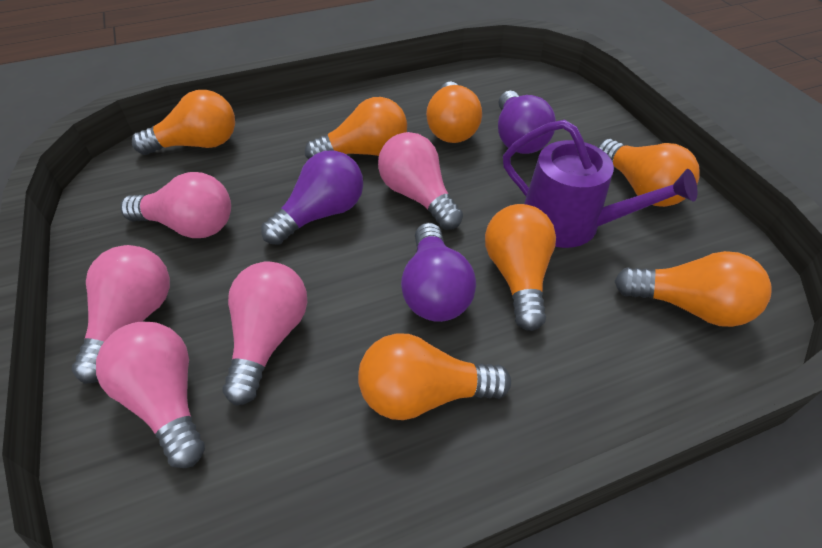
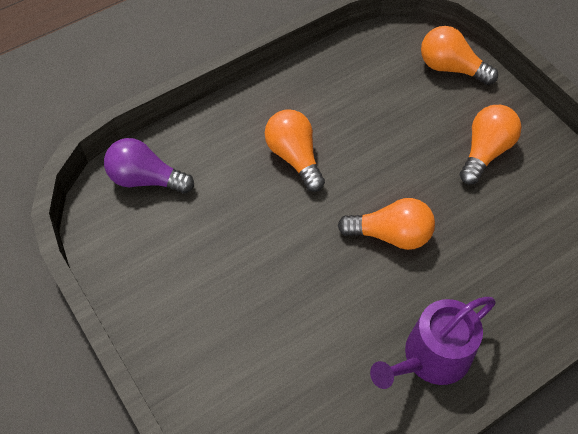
orange light bulb: [132,90,235,155] [305,97,407,159] [358,333,511,420] [426,81,482,143] [485,204,556,331] [598,139,700,207] [615,251,772,327] = 7 -> [265,109,325,192] [338,198,435,250] [421,26,498,85] [460,105,522,184] = 4
pink light bulb: [72,245,170,384] [96,322,205,468] [120,172,231,238] [222,261,307,406] [378,132,463,230] = 5 -> none = 0
purple light bulb: [261,150,363,245] [401,223,476,322] [498,91,556,154] = 3 -> [104,138,194,193] = 1

